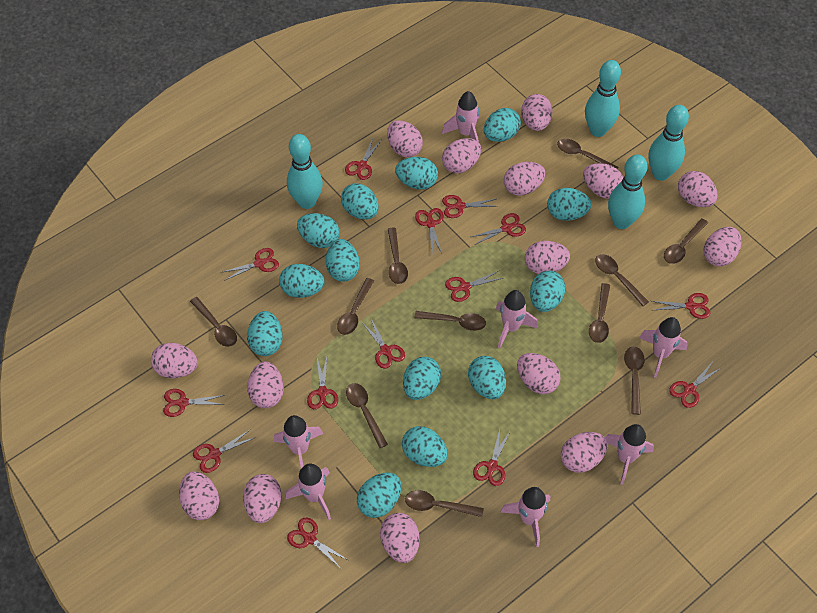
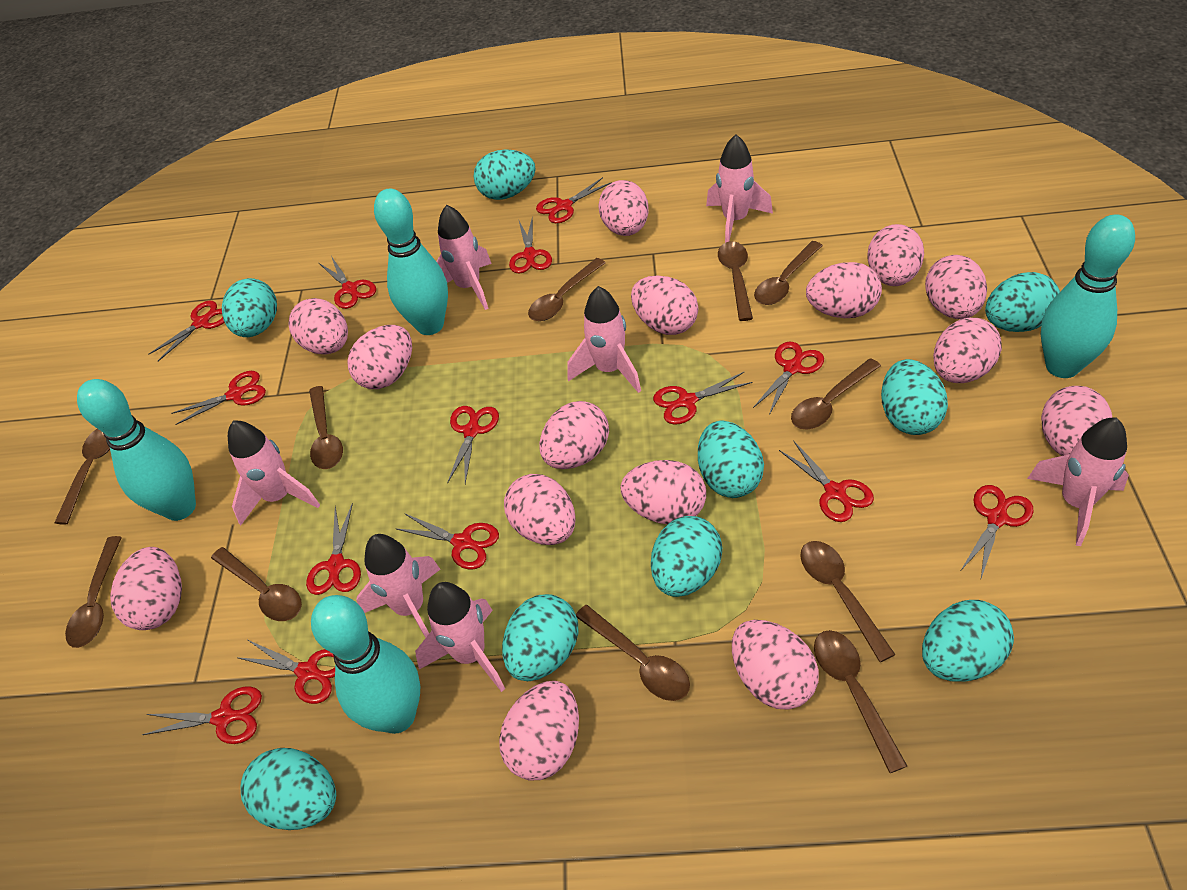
turquoise egg: [247,311,283,356] [279,264,325,298] [297,213,340,248] [326,239,360,282] [341,183,379,219] [357,472,401,518] [395,157,438,189] [402,426,448,467] [403,357,441,400] [468,356,506,399] [484,108,521,142] [530,271,565,312] [547,188,592,221] = 13 -> [222,278,277,337] [240,748,336,830] [473,149,536,200] [502,594,578,681] [651,516,722,597] [698,421,764,498] [881,359,948,435] [922,600,1014,682] [985,272,1060,332] = 9

